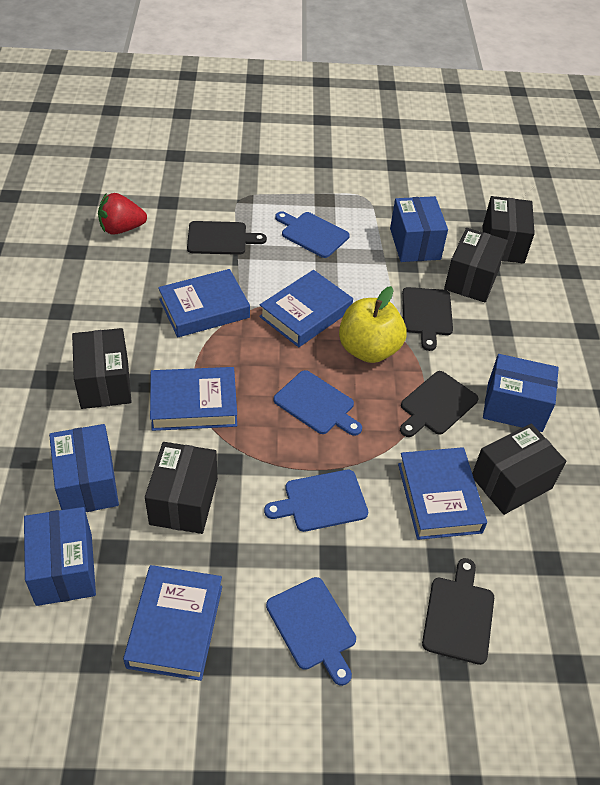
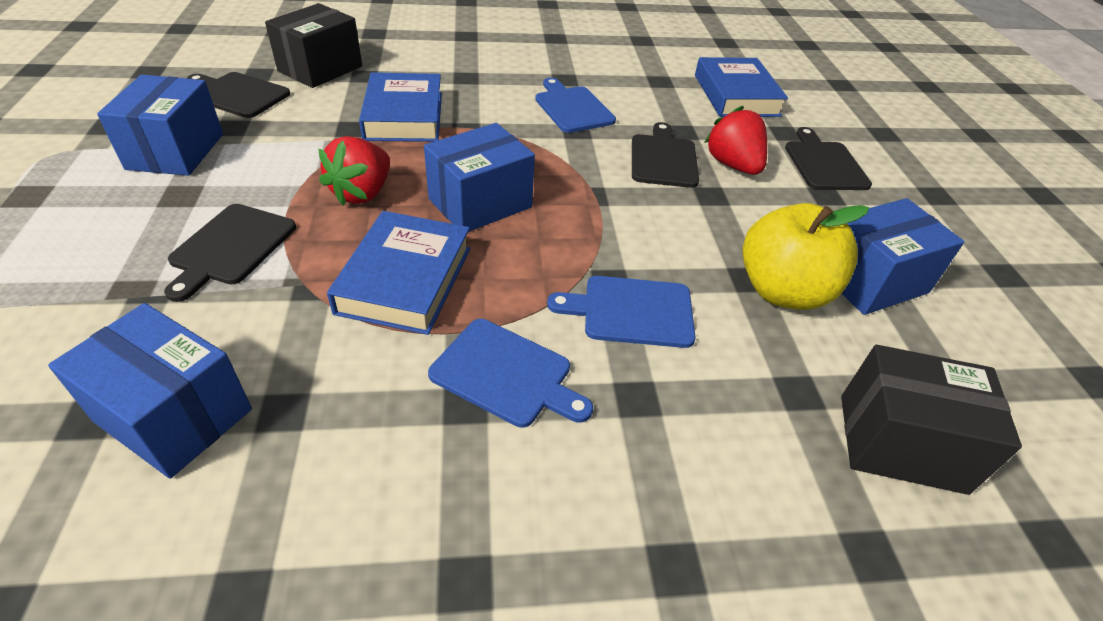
black box: [72,328,132,409] [145,442,218,534] [444,228,508,302] [472,424,566,515] [483,196,535,264] = 5 -> [265,3,362,88] [841,345,1022,495] = 2
blue book: [123,565,222,681] [150,367,237,431] [158,269,250,337] [259,270,353,347] [398,447,487,540] = 5 -> [327,211,470,335] [359,72,442,142] [695,57,788,117] = 3
blue cutting board: [264,470,368,532] [266,577,356,686] [273,370,362,436] [275,211,350,258] = 4 -> [428,319,593,428] [535,78,616,133] [547,276,695,348] = 3
red strawberry: [98,193,147,235] = 1 -> [319,136,390,206] [704,106,767,175] = 2

